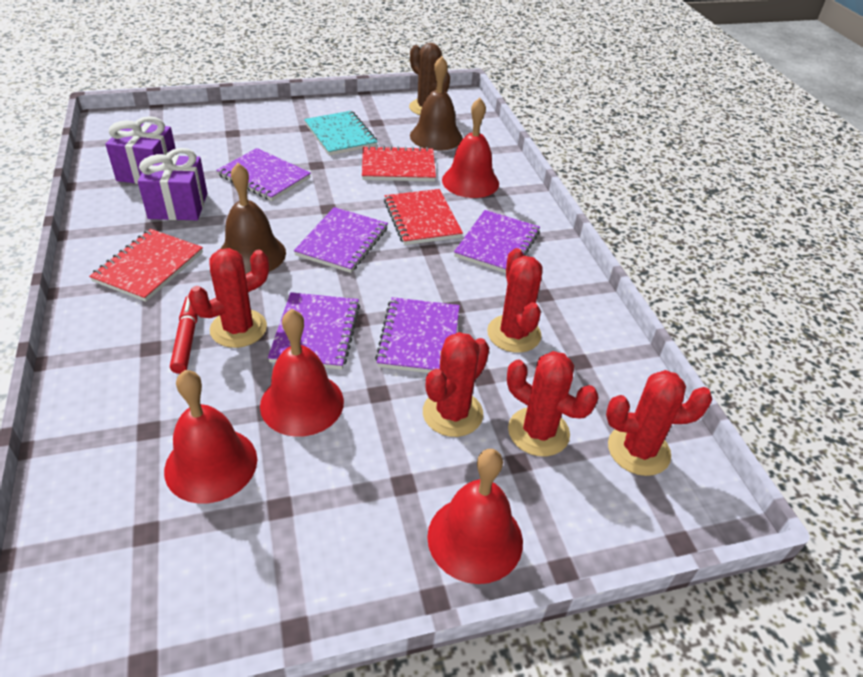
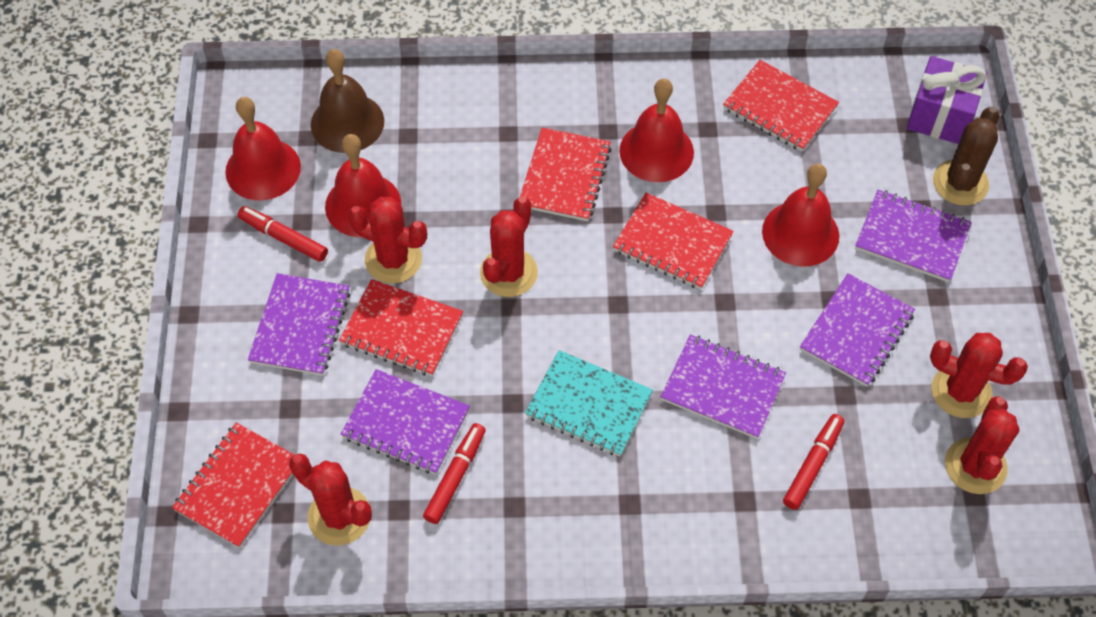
brown bell: [220,163,286,274] [410,56,463,151] = 2 -> [311,49,384,153] = 1
purple gift: [105,116,177,184] [138,148,207,220] = 2 -> [907,56,987,144] = 1
red marker: [170,295,198,374] = 1 -> [238,206,328,262] [423,423,486,524] [783,414,844,510] = 3
red notebook: [89,229,203,302] [362,145,436,181] [384,189,463,245] = 3 -> [172,422,294,548] [339,279,463,376] [520,128,611,221] [613,193,734,289] [723,60,839,151] = 5

